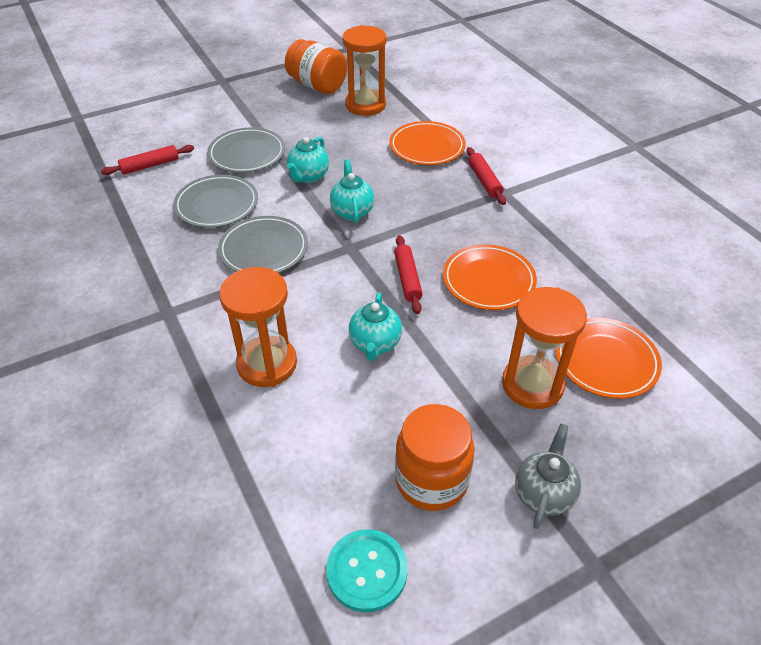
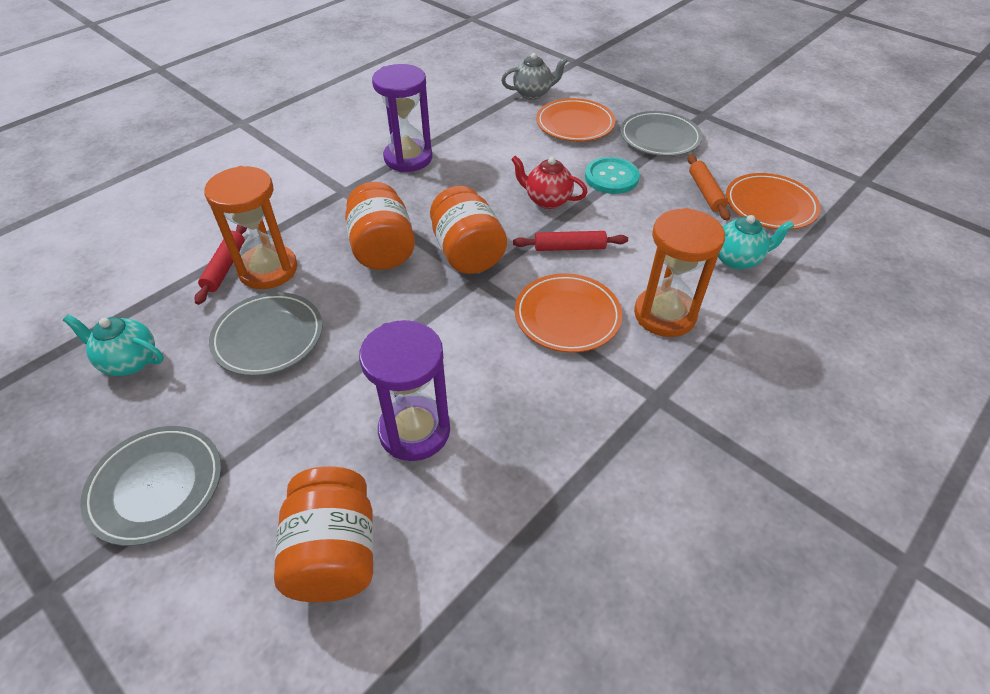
orange hourglass: [219,267,297,387] [343,25,387,116] [502,287,587,409] = 3 -> [204,166,297,289] [634,208,725,337] = 2
orange jar: [285,39,347,94] [395,404,475,511] = 2 -> [274,466,374,602] [345,182,415,270] [430,186,507,274] = 3
orange rolling pin: none = 0 -> [688,154,730,221] = 1
purple hourglass: none = 0 -> [359,320,450,461] [372,64,432,172] = 2
red rolling pin: [101,145,194,175] [394,235,423,314] [466,147,506,205] = 3 -> [195,225,247,305] [513,231,628,251] = 2
red teapot: none = 0 -> [511,156,587,209] = 1
turquoise teapot: [287,137,329,183] [330,159,374,224] [349,292,402,361] = 3 -> [63,315,164,376] [718,215,794,270] = 2

